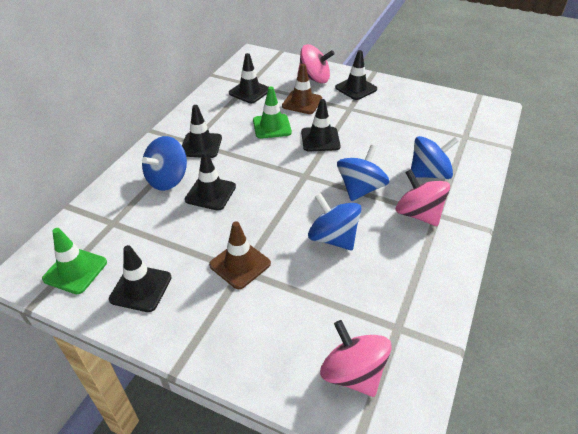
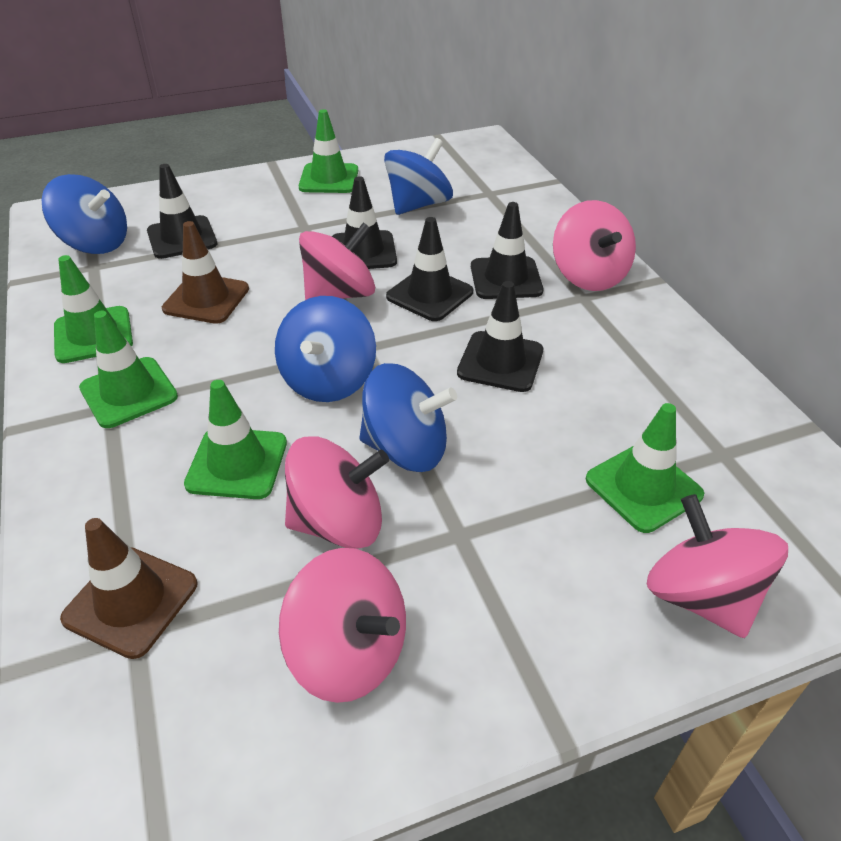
black traffic cone: [109,245,172,312] [182,105,222,158] [185,151,236,211] [229,53,268,103] [301,99,341,151] [335,50,377,100] = 6 -> [147,164,217,259] [332,176,397,269] [386,217,473,321] [457,281,543,392] [471,202,543,299] = 5
green traffic cone: [42,228,107,294] [253,87,292,139] = 2 -> [54,255,133,363] [79,311,178,428] [184,380,287,499] [299,109,358,193] [586,403,704,533] = 5
pink spinning top: [297,44,335,83] [320,320,392,397] [396,169,450,226] = 3 -> [279,548,406,703] [285,436,389,549] [299,222,375,300] [553,200,636,291] [647,494,788,638] = 5

